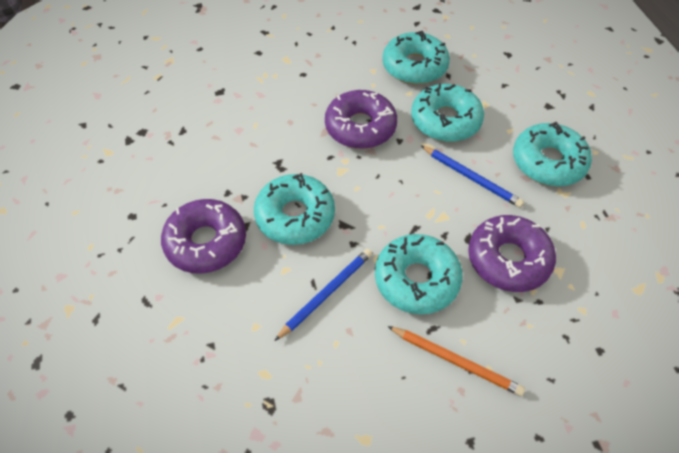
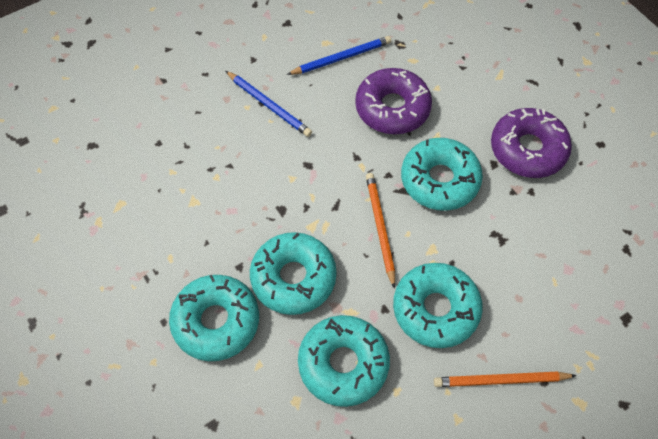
orange pencil: [387,326,525,396] = 1 -> [366,173,395,289] [434,371,577,387] = 2
purple donut: [161,199,246,274] [325,90,397,149] [468,215,556,292] = 3 -> [355,68,432,134] [491,108,572,178] = 2

